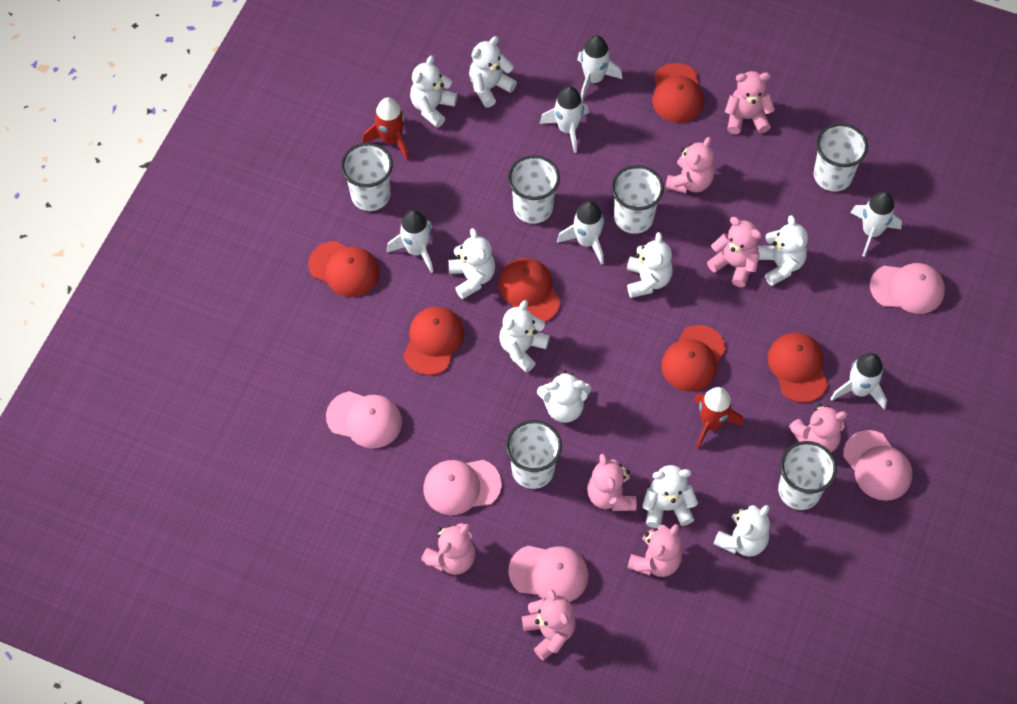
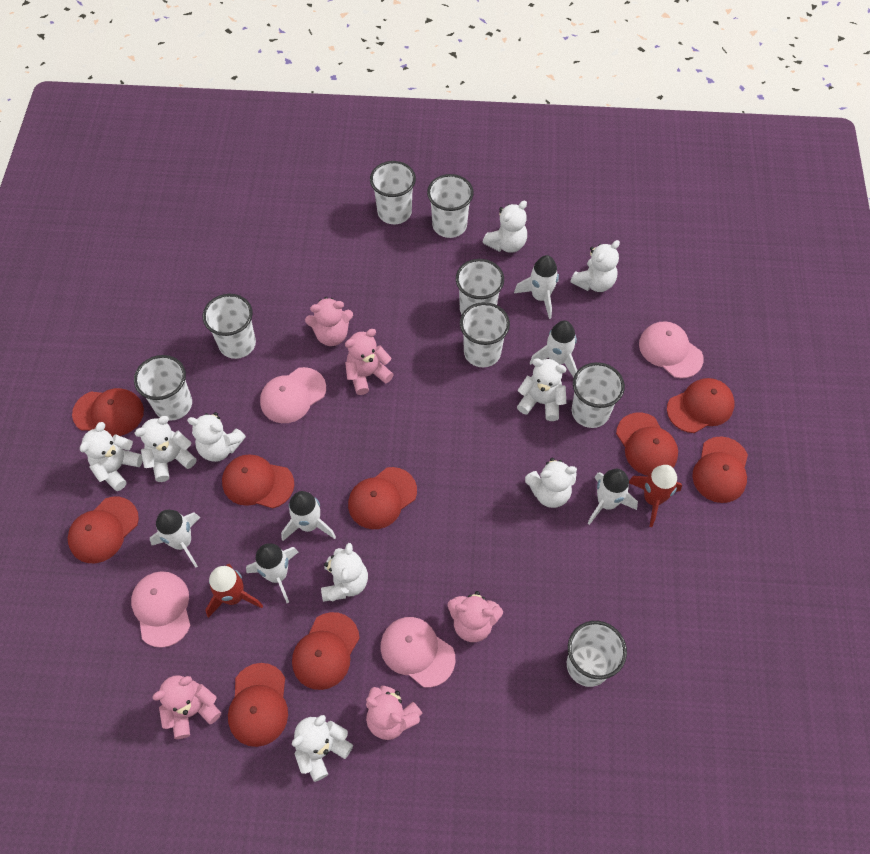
pink cap: [326,391,402,449] [423,460,502,515] [508,546,589,602] [843,430,912,501] [870,263,945,314] = 5 -> [131,571,191,648] [260,367,326,423] [381,617,455,687] [639,321,704,378] = 4
pink teddy bear: [421,523,475,575] [522,589,576,660] [587,454,636,511] [627,524,682,577] [665,137,714,193] [707,217,762,287] [725,71,775,134] [789,404,848,453] = 8 -> [152,675,221,739] [305,297,353,346] [345,329,394,395] [366,686,423,740] [447,591,503,642] = 5
red cap: [308,241,380,297] [403,306,464,375] [498,258,561,322] [652,63,704,123] [661,325,726,392] [768,332,828,403] = 6 -> [68,497,139,563] [72,388,144,437] [222,454,294,508] [228,663,288,747] [292,612,360,690] [348,467,417,529] [616,413,678,476] [667,378,735,433] [692,436,748,503] = 9
white cup: [341,143,393,211] [506,420,562,489] [508,155,560,224] [611,165,664,234] [778,441,837,510] [814,123,868,191] = 6 -> [134,355,192,421] [203,294,256,359] [370,161,416,224] [427,174,474,238] [456,259,504,314] [460,302,510,367] [567,621,627,687] [572,362,625,428] = 8

